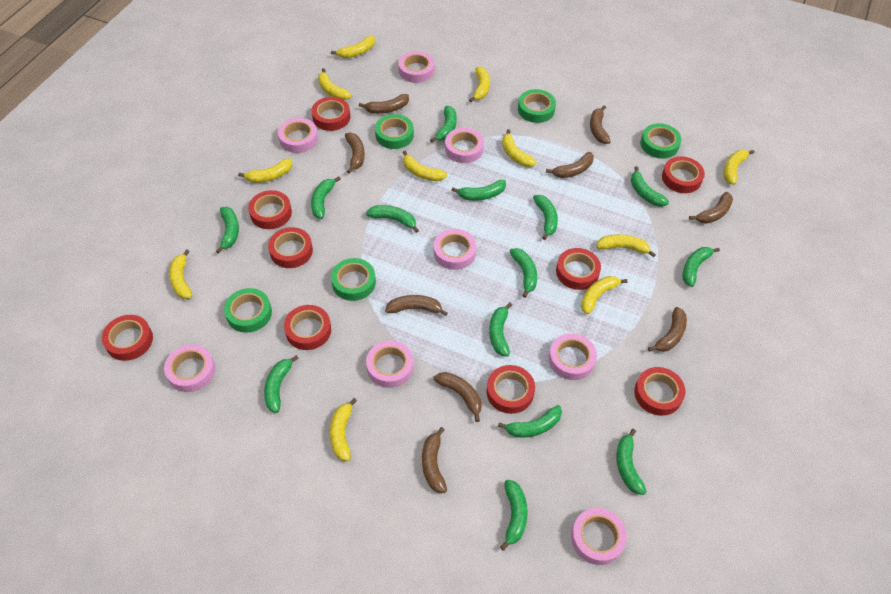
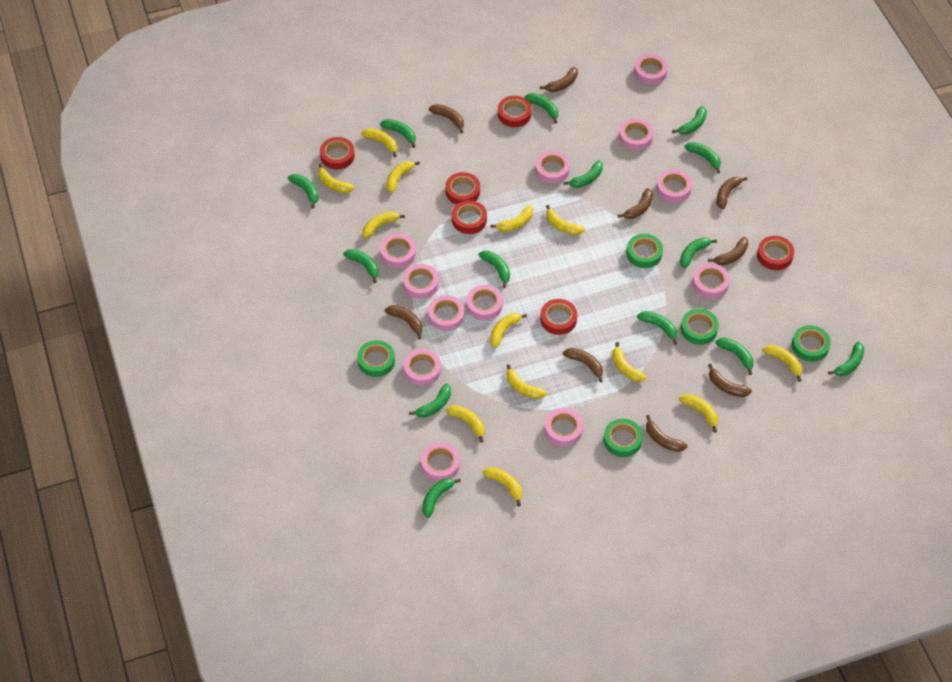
pink tape: [164,344,215,392] [278,118,318,153] [366,341,414,388] [398,51,434,83] [434,229,476,270] [445,128,484,163] [549,333,597,380] [571,508,627,565] = 8 -> [380,234,416,268] [403,264,439,299] [403,349,441,386] [421,443,460,482] [428,295,465,331] [466,285,503,320] [535,151,570,184] [545,408,583,447] [619,118,654,151] [634,54,668,85] [656,169,692,203] [693,263,730,299] = 12
red tape: [102,315,153,361] [248,190,292,229] [268,227,313,268] [284,305,331,350] [312,97,350,131] [486,365,535,414] [556,248,601,290] [634,367,685,416] [662,156,705,193] = 9 -> [320,137,355,170] [445,172,480,205] [452,200,487,234] [498,96,532,127] [540,299,577,335] [757,236,794,270] = 6
yellow banana: [169,249,193,299] [238,158,292,183] [318,68,352,100] [330,398,357,461] [331,35,375,58] [403,151,447,181] [469,67,490,102] [502,129,536,167] [581,276,627,314] [596,234,656,257] [724,150,754,185] = 11 -> [318,163,355,193] [361,128,397,157] [362,211,405,239] [386,161,420,193] [446,405,484,443] [483,467,522,507] [490,313,527,348] [491,205,533,232] [506,364,547,399] [546,205,585,235] [612,342,646,382] [679,394,718,432] [763,345,802,382] = 13

